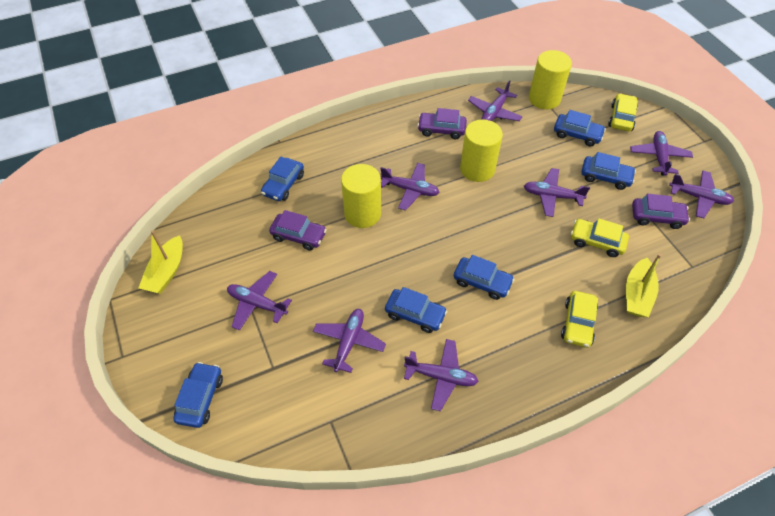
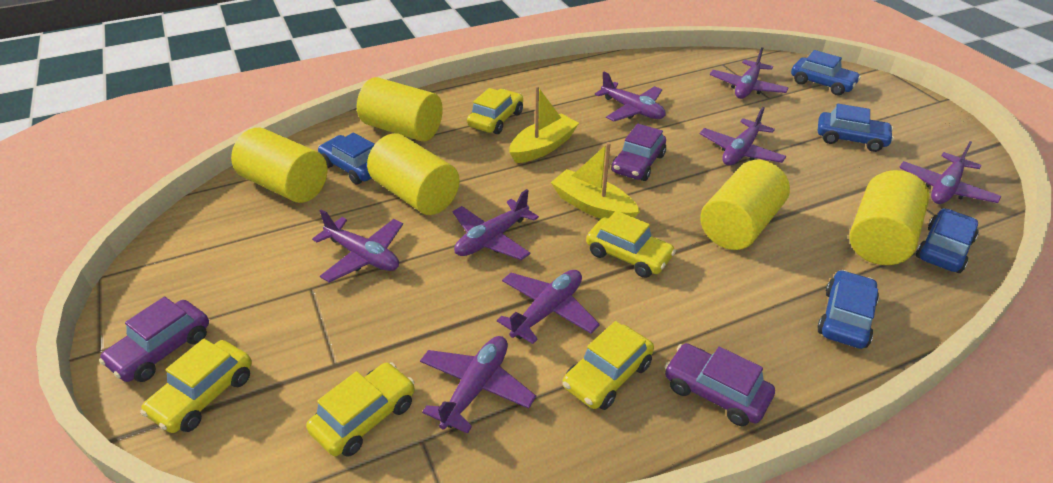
blue car: [173,362,223,428] [261,157,304,201] [385,287,447,333] [454,255,515,300] [554,110,606,147] [581,152,636,190] = 6 -> [318,133,375,185] [791,50,861,95] [817,270,879,349] [818,104,894,152] [916,208,979,273] = 5
yellow car: [561,291,598,348] [571,218,629,257] [608,93,638,131] = 3 -> [140,339,252,433] [306,362,415,457] [467,88,523,134] [563,321,654,410] [586,211,676,278] = 5
yellow cylinder: [341,164,381,228] [460,120,503,182] [529,50,572,109] = 3 -> [231,128,327,203] [357,77,443,142] [367,134,460,215] [700,160,790,250] [849,170,929,265] = 5

